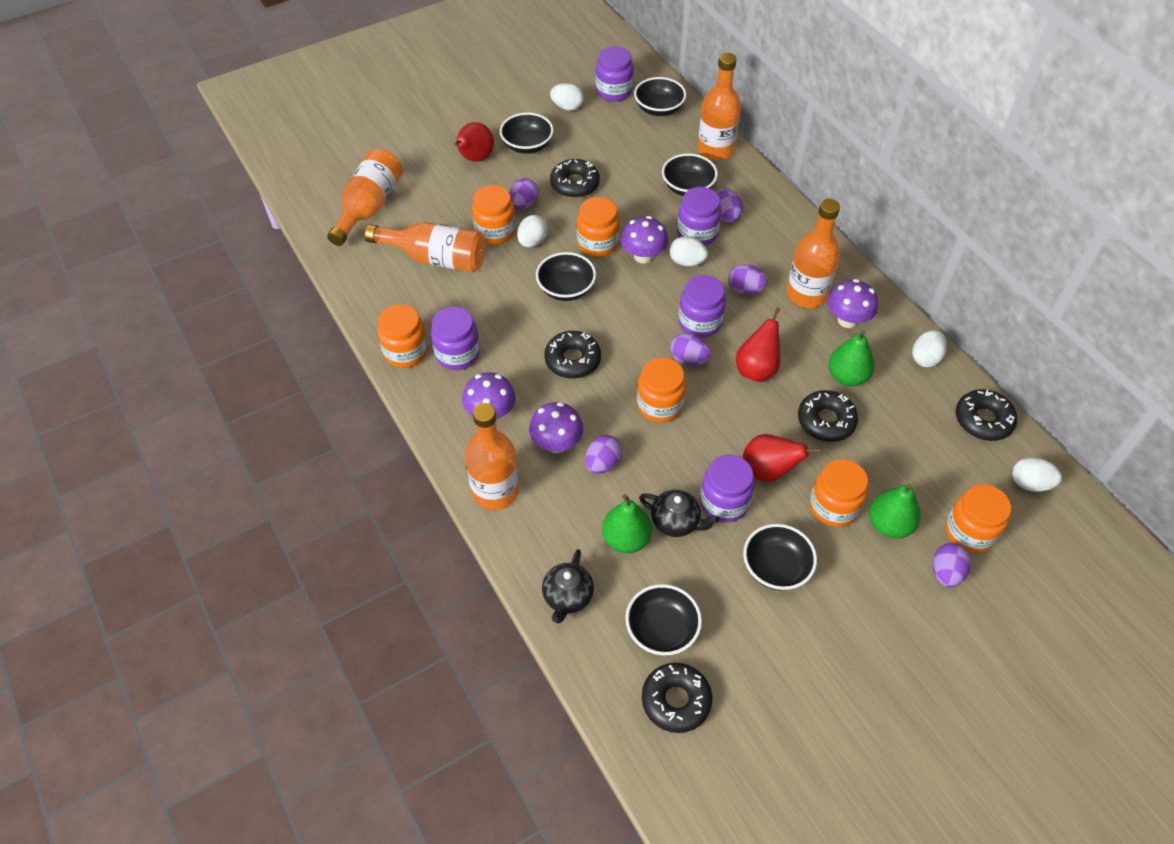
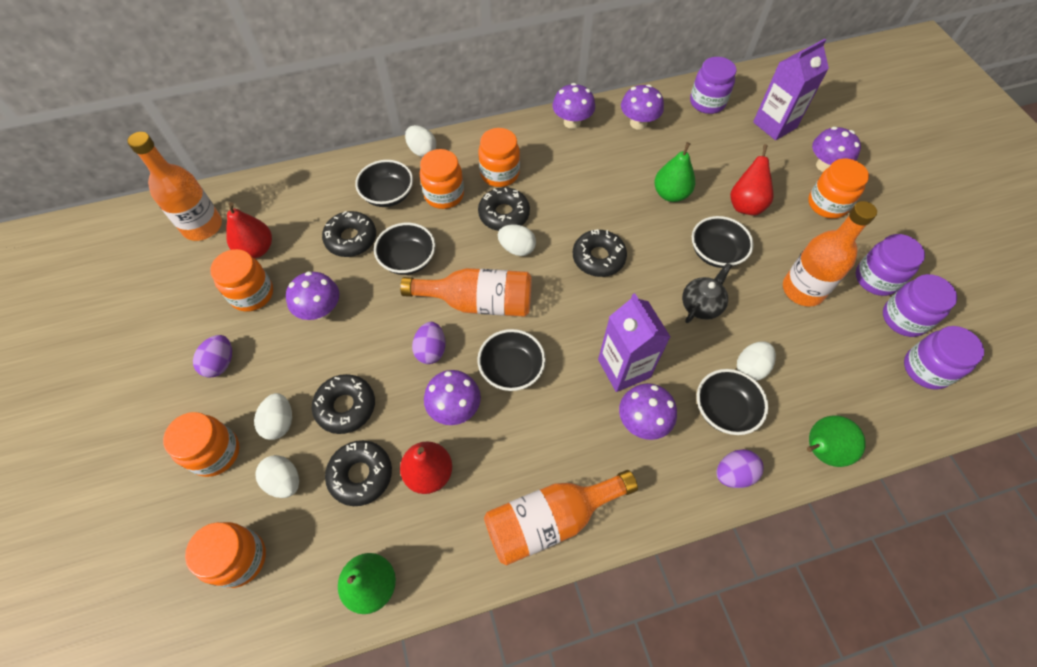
black bowl: [500,112,554,154] [536,252,596,301] [626,584,702,655] [634,77,686,116] [662,153,718,196] [743,524,817,590] = 6 -> [355,160,413,207] [374,223,436,275] [477,329,546,391] [692,216,754,268] [697,369,768,435] = 5
black teapot: [542,549,594,623] [639,490,719,537] = 2 -> [682,263,732,323] = 1
orange bottle: [327,149,403,246] [365,222,486,272] [465,403,519,510] [698,53,741,161] [787,199,840,308] = 5 -> [127,132,222,241] [400,268,532,317] [484,470,638,565] [783,201,877,307] = 4
purple carton: none = 0 -> [598,293,670,392] [753,39,829,140] = 2
purple egg: [509,178,539,209] [585,435,622,474] [671,333,711,365] [717,189,743,223] [728,264,768,295] [933,543,971,587] = 6 -> [193,335,232,378] [412,322,446,364] [716,449,764,488] = 3
purple jar: [431,307,480,370] [596,46,633,101] [677,187,721,246] [678,275,726,338] [700,455,755,522] = 5 -> [690,57,737,114] [855,234,925,296] [883,274,957,337] [904,326,984,389] = 4
purple mushroom: [462,372,516,421] [529,402,583,453] [621,216,668,263] [828,279,878,328] = 4 -> [286,271,339,320] [424,370,481,425] [553,83,595,129] [619,383,677,440] [621,84,664,130] [812,127,861,172] = 6

